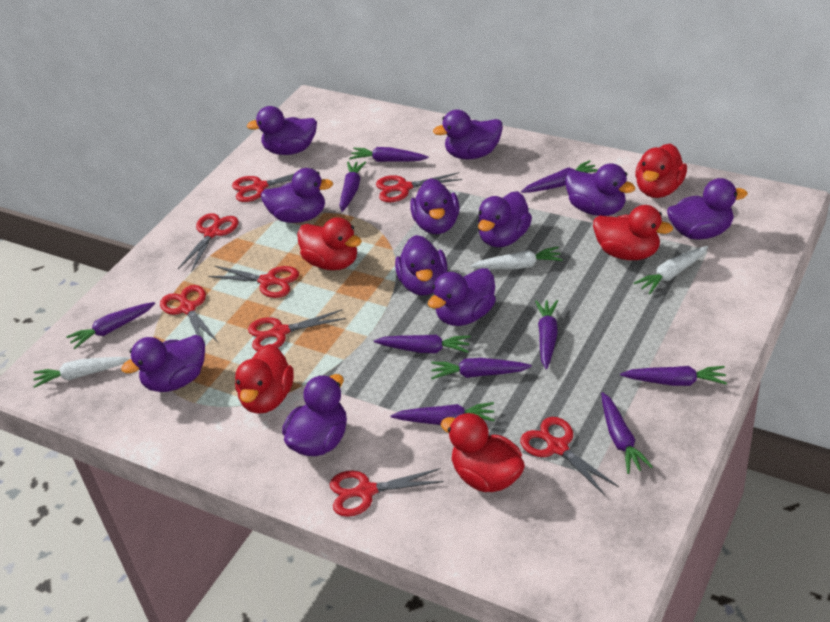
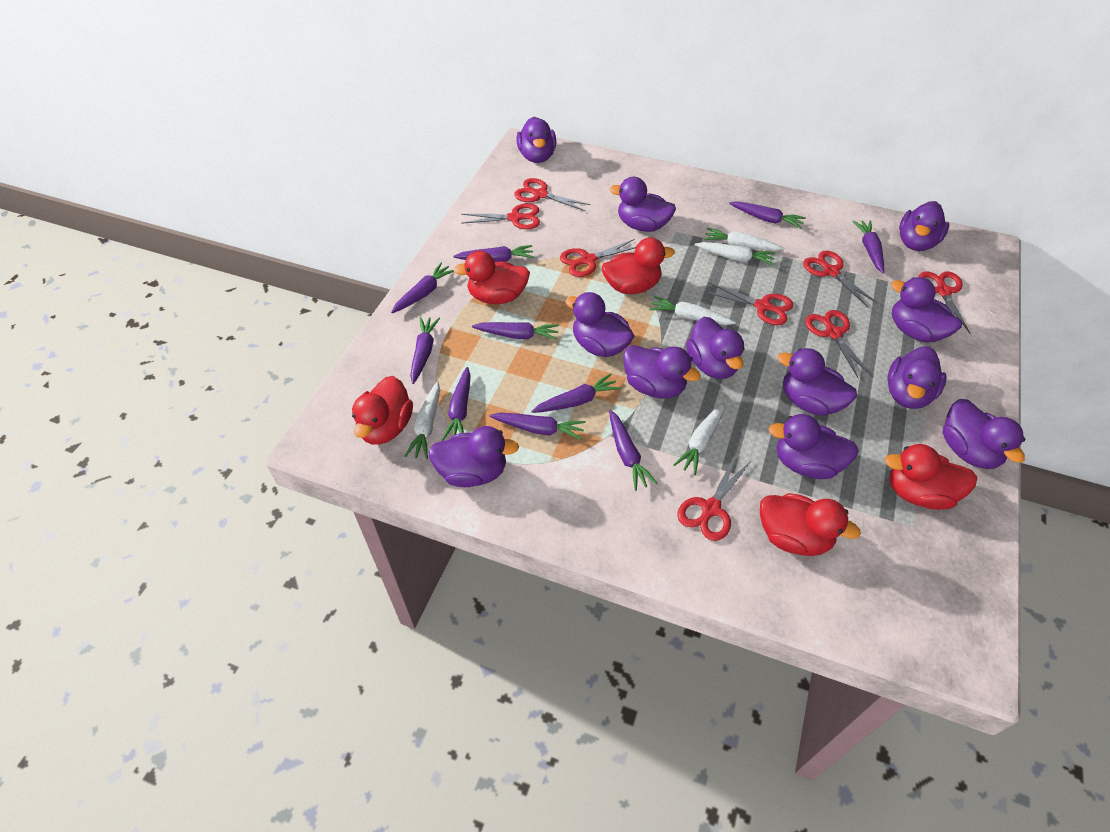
purple duck: [121,335,205,392] [247,106,317,155] [261,168,333,223] [282,374,347,456] [395,235,447,295] [410,178,459,234] [428,268,496,326] [433,110,503,159] [478,191,532,247] [565,163,635,216] [667,178,747,240] = 11 -> [428,426,519,487] [516,117,556,163] [565,292,634,357] [610,177,676,232] [623,345,701,398] [686,317,745,379] [769,414,859,479] [778,348,857,416] [887,347,947,409] [891,277,962,343] [899,201,949,251] [943,399,1025,469] = 12
white carrot: [33,357,129,388] [471,246,563,269] [634,246,708,294] = 3 -> [404,381,440,459] [650,296,736,325] [673,401,724,475] [695,242,775,266] [704,228,784,251] = 5

